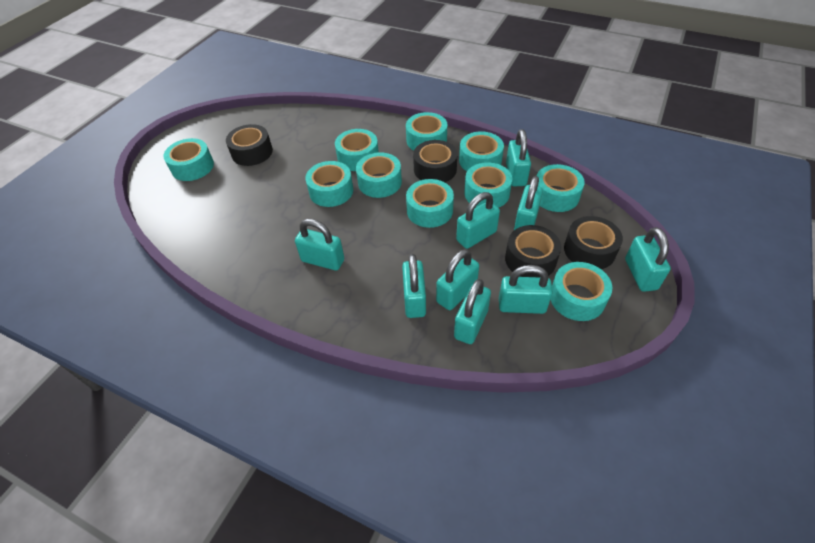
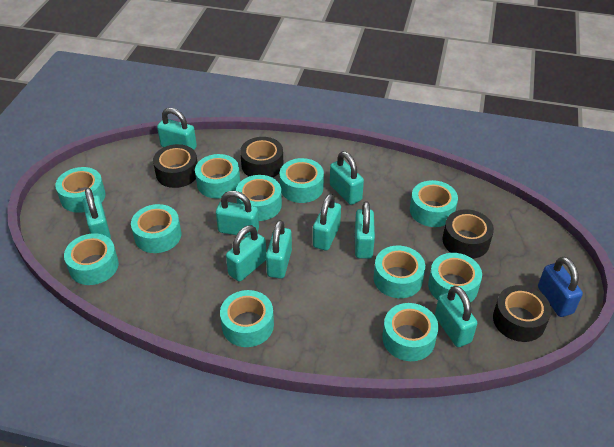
blue padlock: none = 0 -> [538,257,583,317] = 1
turquoise tape: [163,138,214,181] [305,161,353,207] [335,129,379,171] [356,152,402,198] [406,112,447,151] [406,179,454,228] [459,131,504,171] [464,162,512,208] [537,164,585,212] [550,262,612,321] = 10 -> [55,167,106,213] [64,233,119,285] [131,204,181,253] [195,154,240,198] [220,290,274,347] [236,175,282,221] [280,158,324,203] [374,246,425,298] [382,303,438,361] [410,180,458,227] [428,253,482,303] = 11

